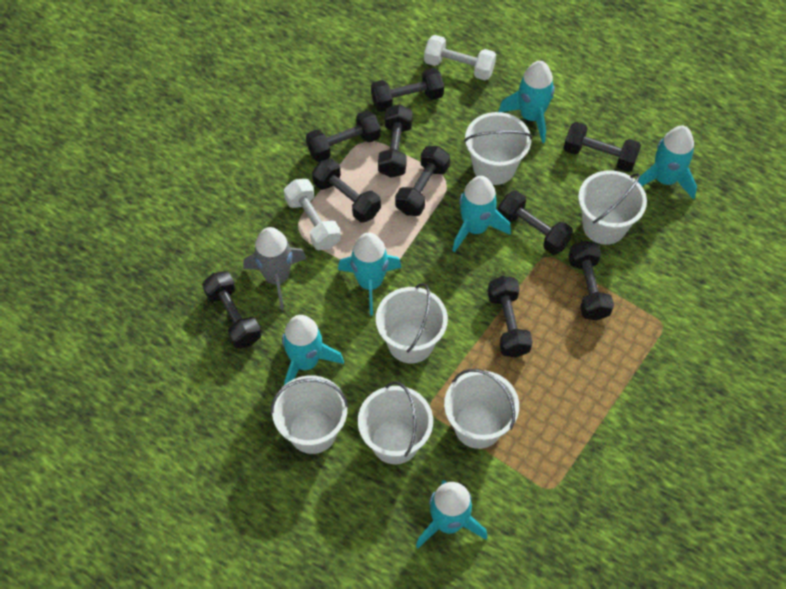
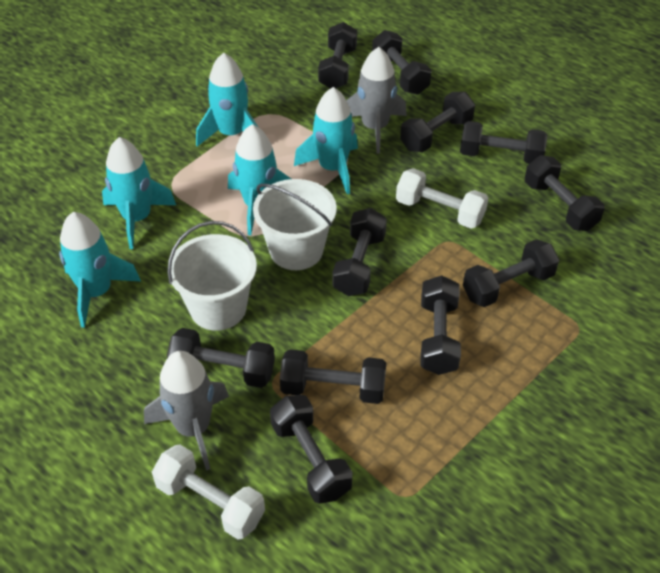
black dumbbell: [202,271,262,348] [306,110,381,162] [312,158,381,223] [371,68,444,112] [378,104,413,178] [395,146,450,216] [488,276,533,357] [498,191,573,255] [564,122,641,172] [568,241,614,321] = 10 -> [167,328,275,388] [270,395,352,504] [280,349,386,404] [318,22,357,89] [332,208,387,296] [372,30,431,94] [400,92,475,152] [420,276,461,375] [460,121,547,164] [463,239,559,307] [525,155,605,231] = 11
grey rocket: [243,227,307,310] = 1 -> [144,351,229,470] [346,47,407,154] = 2
turquoise rocket: [282,315,344,385] [338,233,402,316] [416,480,487,548] [452,176,511,252] [498,61,555,143] [638,126,697,199] = 6 -> [59,212,141,328] [102,137,176,249] [196,53,258,147] [228,124,291,235] [294,87,358,194] = 5
white bucket: [271,375,349,454] [358,381,433,464] [376,283,448,363] [444,369,519,449] [464,112,532,185] [578,170,647,245] = 6 -> [168,221,257,331] [253,179,337,270] = 2

